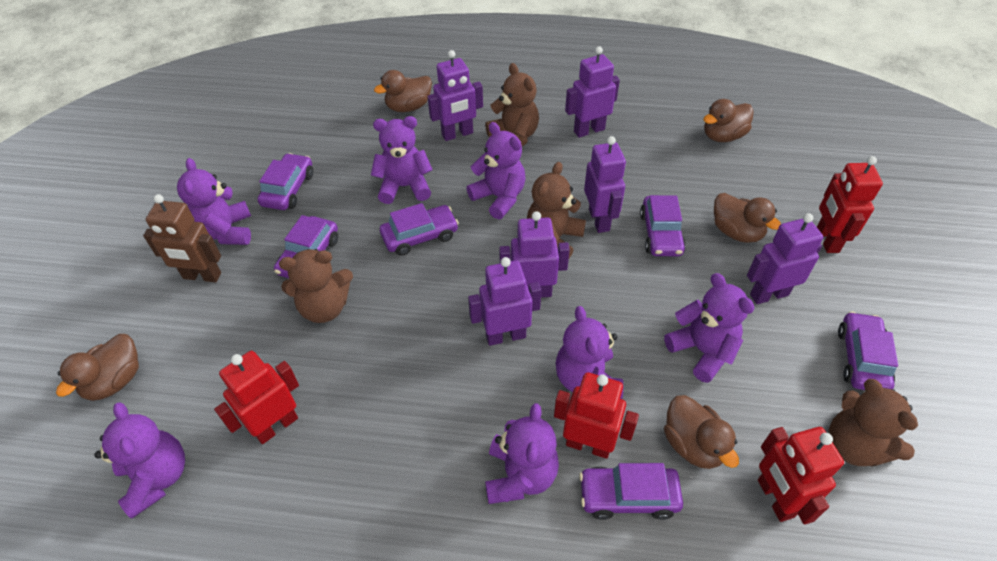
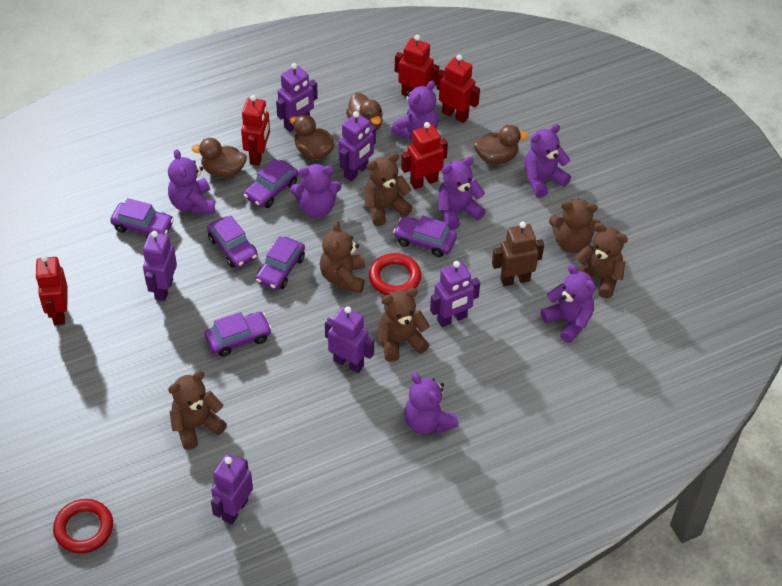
brown duck: [56,334,139,401] [374,70,432,112] [664,395,739,469] [703,99,754,142] [714,193,781,243] = 5 -> [191,138,247,178] [290,115,334,160] [346,93,383,130] [474,125,528,164] = 4
brown teddy bear: [279,249,353,323] [485,63,539,146] [527,162,586,258] [829,379,918,466] = 4 -> [168,371,227,450] [320,221,365,293] [364,153,413,226] [378,288,430,362] [549,199,601,253] [575,223,628,299] = 6
red ring: none = 0 -> [53,499,113,554] [369,253,421,295] = 2
red robot: [214,351,299,444] [554,372,639,459] [758,427,844,524] [817,156,883,253] = 4 -> [35,255,68,325] [241,95,270,165] [395,35,439,96] [401,122,448,189] [437,54,480,123] = 5

